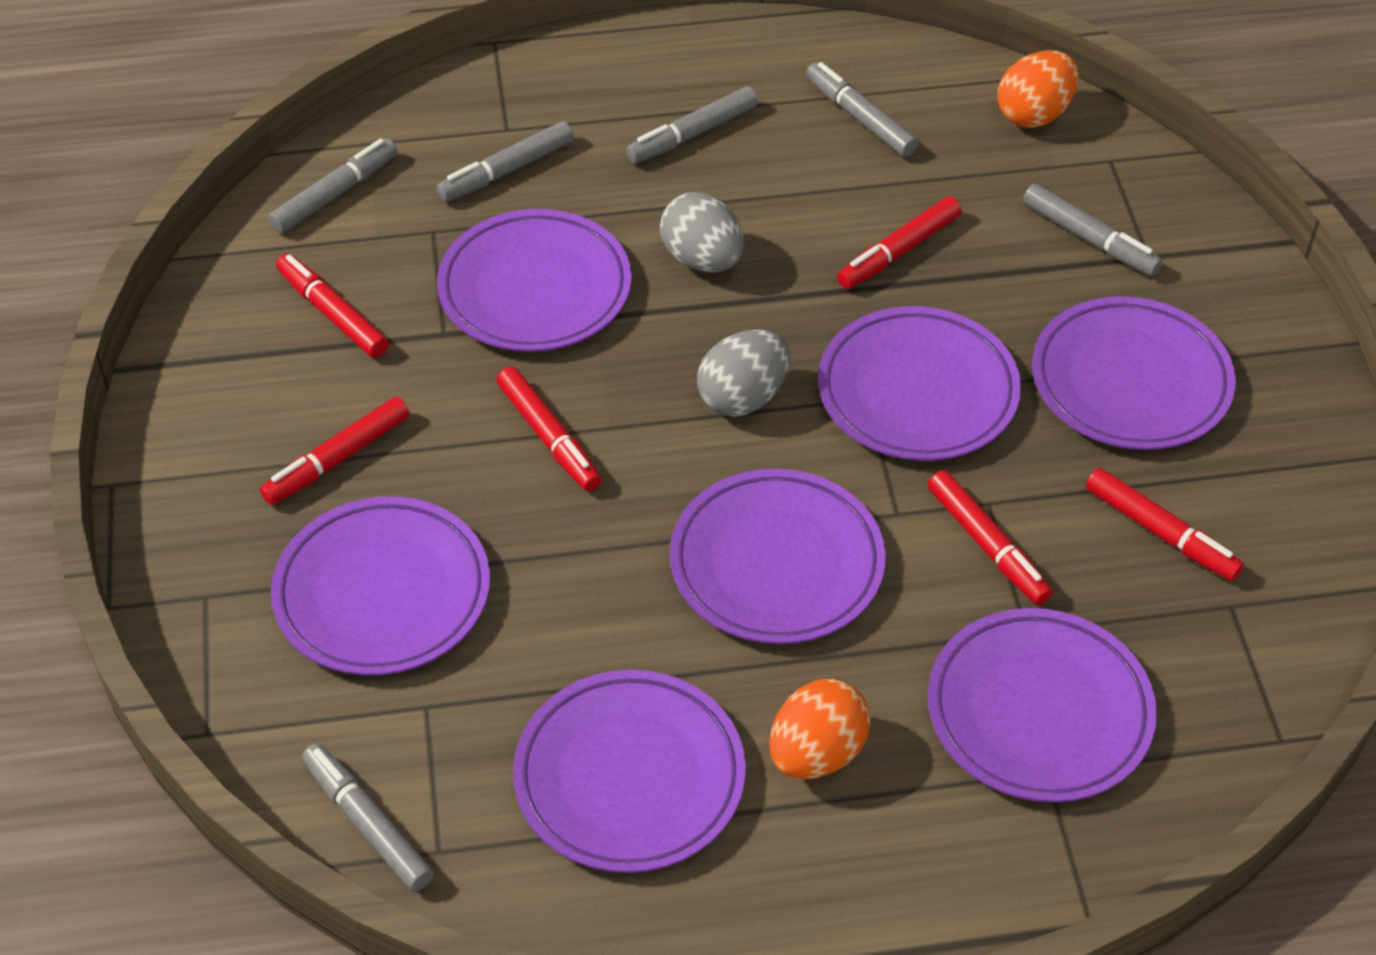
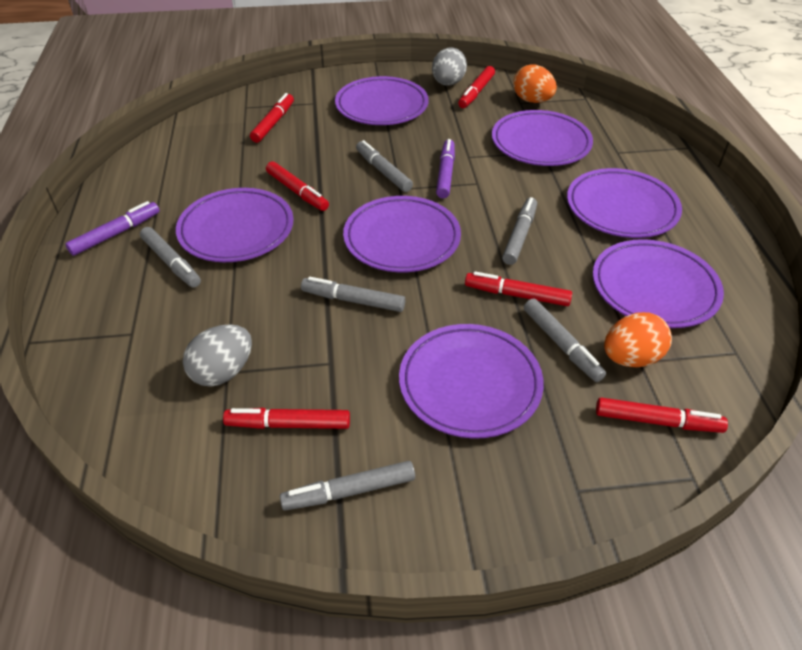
purple marker: none = 0 -> [65,201,160,256] [436,139,455,198] = 2

